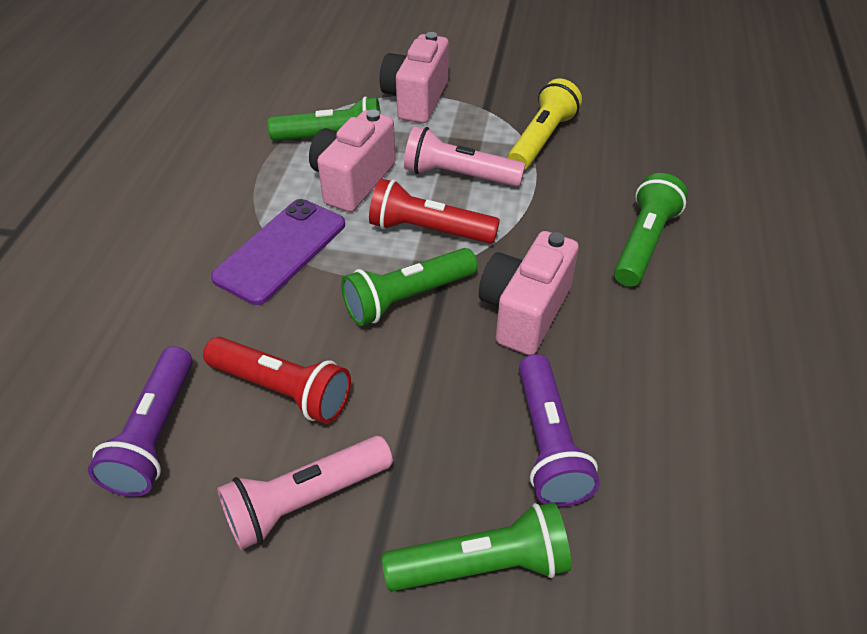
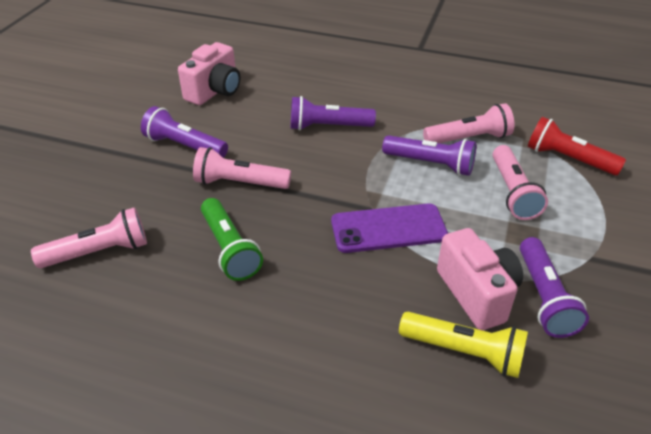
green flashlight: [267,96,381,141] [341,248,478,326] [382,502,571,591] [614,173,688,287] = 4 -> [201,198,263,281] = 1
pink camera: [309,110,396,212] [380,32,449,123] [479,231,579,355] = 3 -> [178,42,240,105] [437,228,523,330] = 2
pink flashlight: [217,436,393,550] [404,126,525,187] = 2 -> [31,207,147,268] [193,147,291,189] [423,103,514,143] [492,145,548,220] = 4
purple flashlight: [88,346,193,497] [519,354,600,507] = 2 -> [141,106,228,158] [291,96,376,131] [382,135,476,176] [520,237,589,338] = 4
red flashlight: [203,337,351,424] [369,178,500,244] = 2 -> [528,117,626,176] = 1

